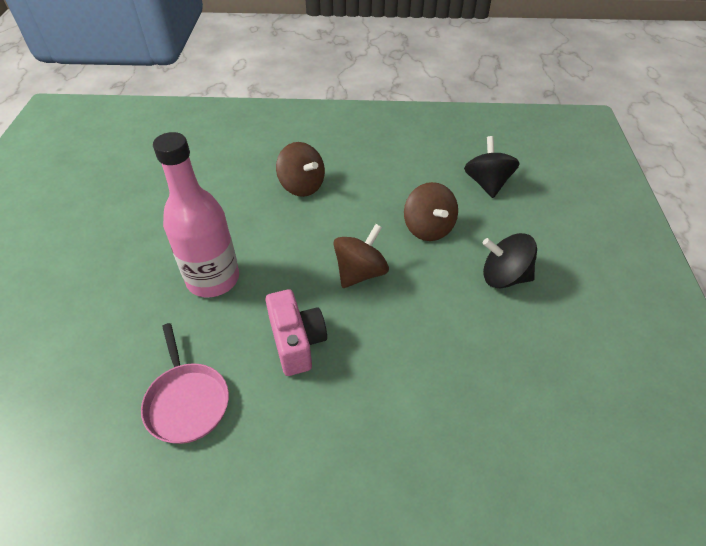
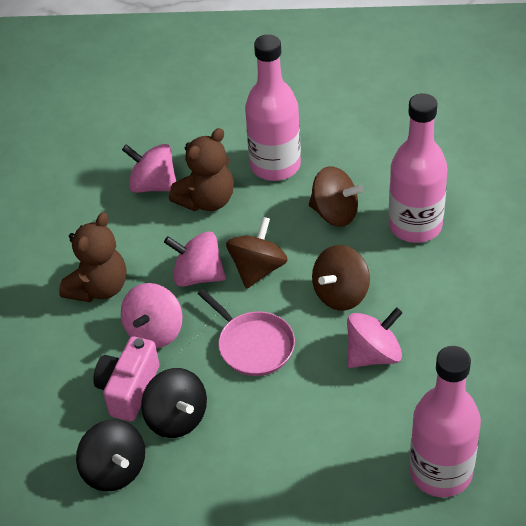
brown teddy bear: none = 0 -> [59,212,126,302] [169,128,234,211] = 2
pink bottle: [153,132,239,297] = 1 -> [245,34,301,181] [389,93,448,243] [409,346,481,497] = 3
pink spinning top: none = 0 -> [121,283,182,348] [122,144,176,193] [164,231,226,287] [347,307,403,368] = 4

